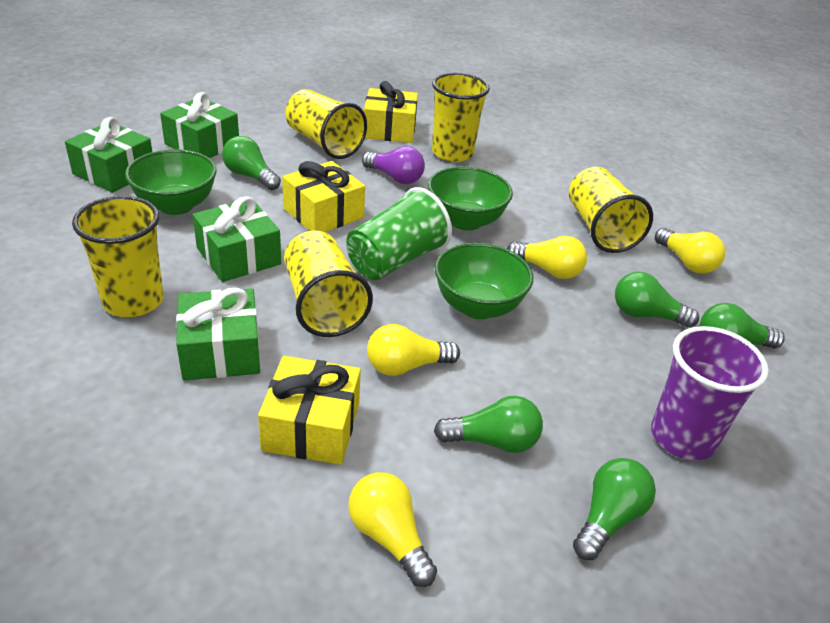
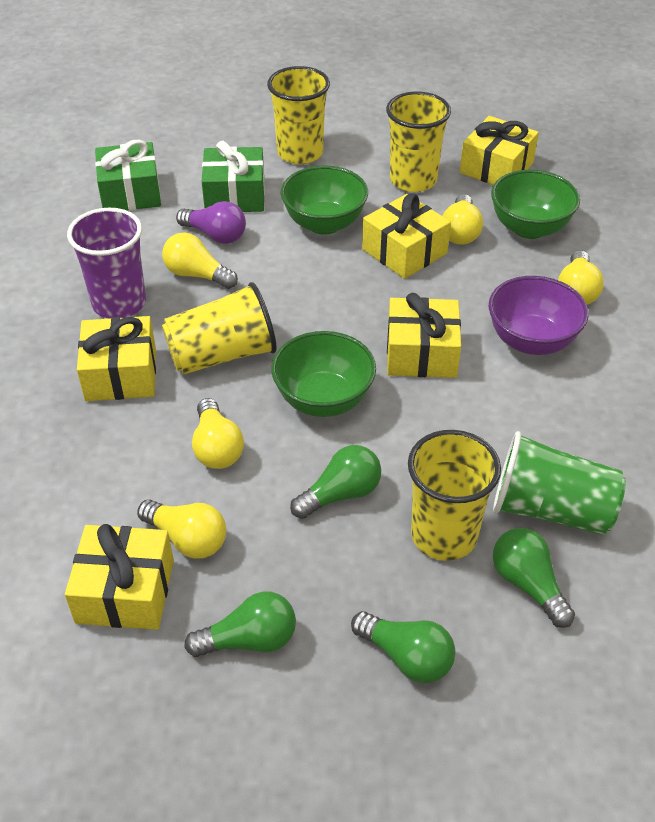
green gift: [65,117,152,193] [160,92,239,158] [176,288,260,381] [192,196,281,282] = 4 -> [95,140,161,210] [202,141,265,212] = 2
green light bulb: [222,136,281,190] [434,396,543,453] [573,458,656,560] [615,272,699,328] [700,303,784,348] = 5 -> [184,591,296,657] [290,445,381,519] [351,611,455,683] [493,528,575,628] = 4
purple bowl: none = 0 -> [489,276,589,355] = 1
yellow cup: [72,196,164,317] [284,231,373,337] [285,89,367,159] [432,73,490,162] [569,167,653,253] = 5 -> [162,282,277,375] [267,66,330,164] [386,91,451,192] [408,430,501,561] = 4
yellow gift: [258,356,361,465] [282,161,365,232] [364,81,418,143] = 3 -> [65,524,174,630] [77,316,156,401] [362,193,451,279] [387,293,461,378] [460,116,539,185] = 5
yellow light bulb: [348,472,437,587] [367,324,460,376] [507,236,587,279] [655,228,725,274] = 4 -> [137,499,226,559] [162,232,238,289] [192,398,244,469] [443,194,483,245] [558,250,604,305] = 5

